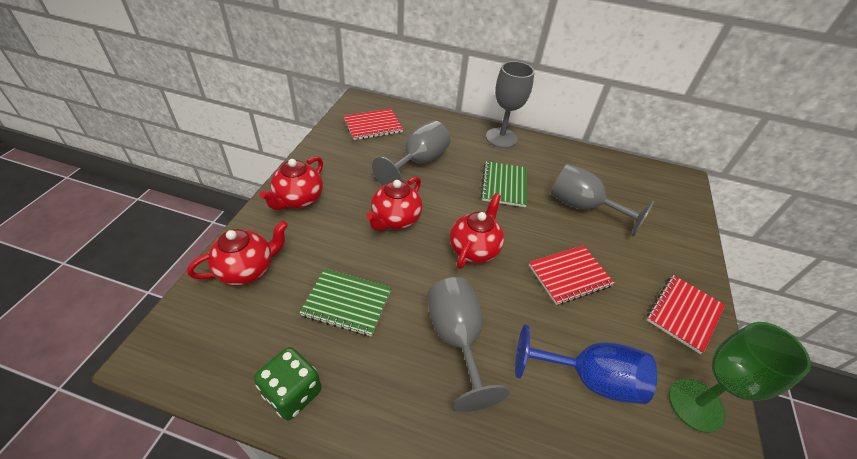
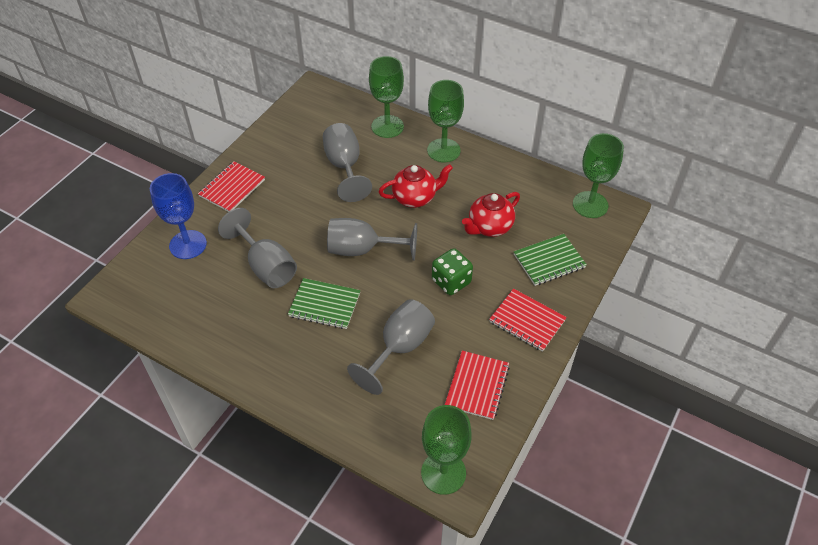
green goblet: [669,322,811,433] = 1 -> [369,56,404,138] [421,405,472,495] [427,80,464,162] [573,133,624,218] = 4
red teapot: [187,221,288,285] [260,156,323,210] [366,176,422,231] [450,193,504,269] = 4 -> [379,164,453,208] [462,192,520,237] = 2

